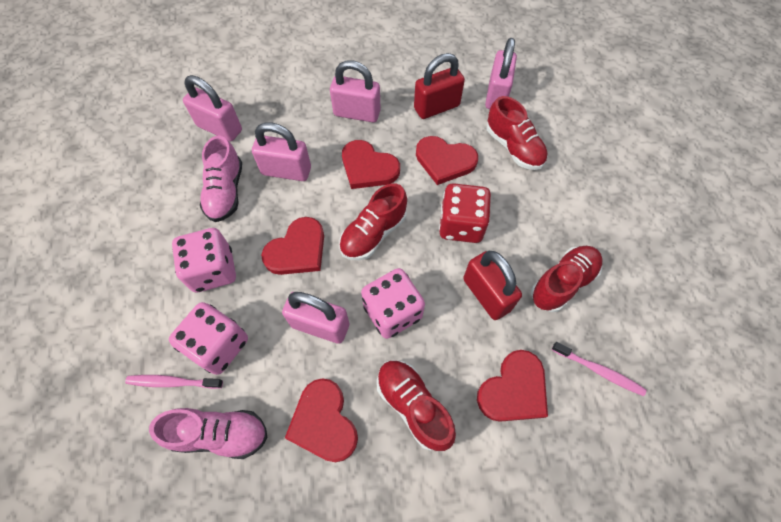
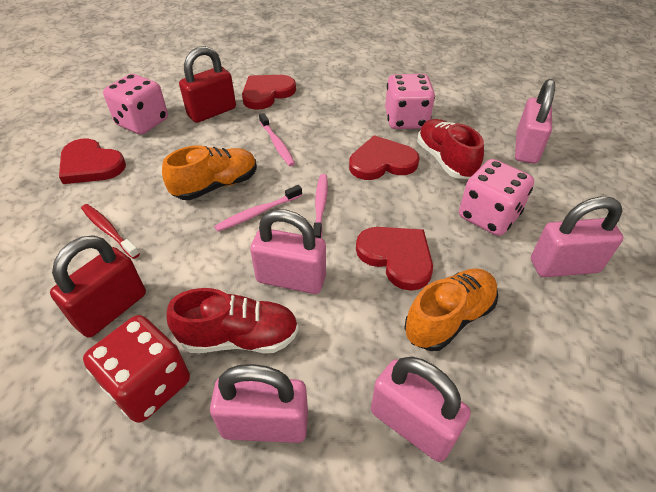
orange shoe: none = 0 -> [162,145,257,200] [404,268,498,351] = 2
pink shoe: [149,408,267,459] [200,135,242,222] = 2 -> none = 0
pink toothbrush: [125,375,223,389] [552,342,647,396] = 2 -> [214,185,302,232] [259,113,295,166] [313,174,328,238] = 3
red heart: [261,217,324,275] [285,378,358,462] [342,140,400,189] [416,136,478,185] [477,350,548,422] = 5 -> [59,138,126,184] [242,75,296,110] [349,135,420,180] [356,227,433,291] = 4
red shoe: [339,183,407,260] [377,360,456,451] [487,96,548,170] [531,246,603,312] = 4 -> [166,288,299,353] [417,119,484,179] = 2
red toothbrush: none = 0 -> [81,204,140,259] = 1

